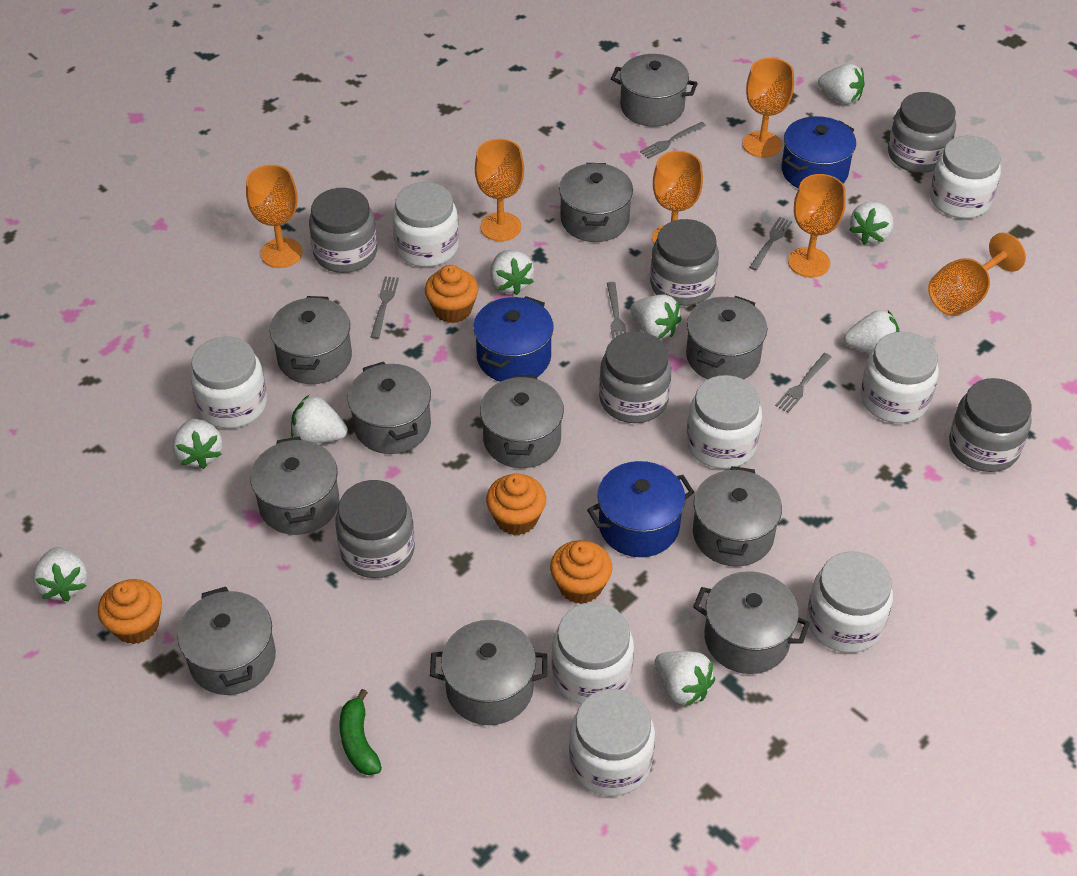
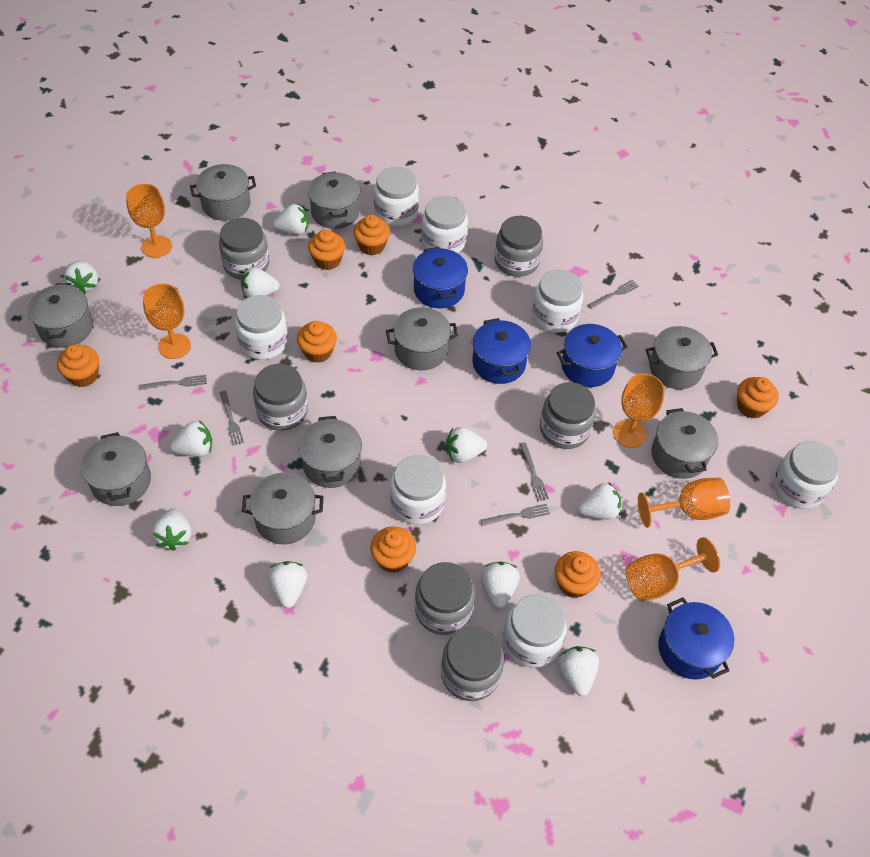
blue pot: [473,296,554,382] [587,461,694,557] [781,116,856,188] = 3 -> [413,247,468,308] [472,318,531,384] [557,324,628,387] [658,597,734,680] = 4
green banana: [339,689,382,775] = 1 -> none = 0
grey pot: [178,587,276,695] [250,437,339,535] [270,296,352,384] [348,362,431,454] [430,620,547,725] [480,375,564,468] [559,163,633,242] [611,54,698,127] [686,296,767,380] [693,466,782,567] [693,571,810,674] = 11 -> [28,283,93,348] [81,432,151,506] [190,164,256,221] [242,473,324,545] [299,416,362,488] [308,171,360,229] [386,307,458,370] [646,326,718,389] [652,408,718,479] = 9
orange cupcake: [98,579,162,644] [425,265,478,323] [486,473,546,535] [550,540,612,604] = 4 -> [57,345,99,387] [297,321,337,363] [308,229,345,270] [353,215,390,255] [370,527,416,573] [555,551,601,598] [737,377,778,419] = 7
orange goblet: [246,165,303,268] [475,139,524,241] [652,151,703,244] [743,58,794,158] [788,174,846,278] [928,233,1026,316] = 6 -> [126,184,172,258] [143,284,191,359] [614,373,665,448] [626,537,720,601] [638,478,730,528] = 5
white jar: [190,337,267,428] [392,182,459,267] [552,603,634,705] [569,689,655,796] [686,375,762,469] [807,551,893,653] [860,332,939,423] [930,136,1001,219] = 8 -> [235,295,288,360] [374,167,419,226] [390,455,446,525] [421,196,468,253] [503,594,567,668] [532,270,584,332] [773,441,840,509] = 7
white strawberry: [33,547,88,602] [173,419,223,469] [291,395,348,443] [490,250,534,295] [630,294,682,339] [655,651,715,707] [818,63,865,104] [844,310,900,354] [849,201,894,245] = 9 -> [64,261,98,294] [152,508,191,551] [170,420,212,457] [241,267,280,298] [268,561,307,608] [273,204,308,235] [446,427,487,463] [481,562,520,608] [558,646,599,696] [578,482,621,519] = 10

